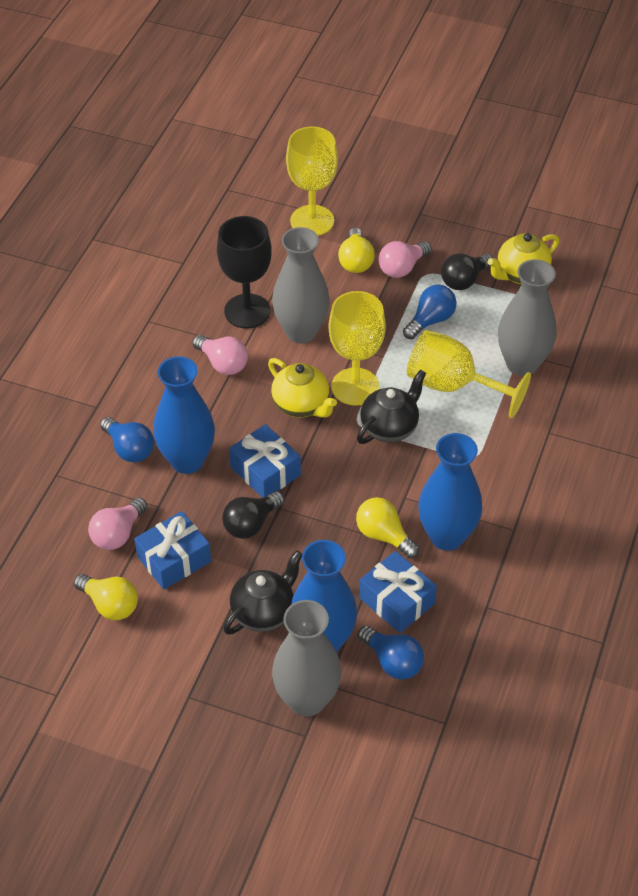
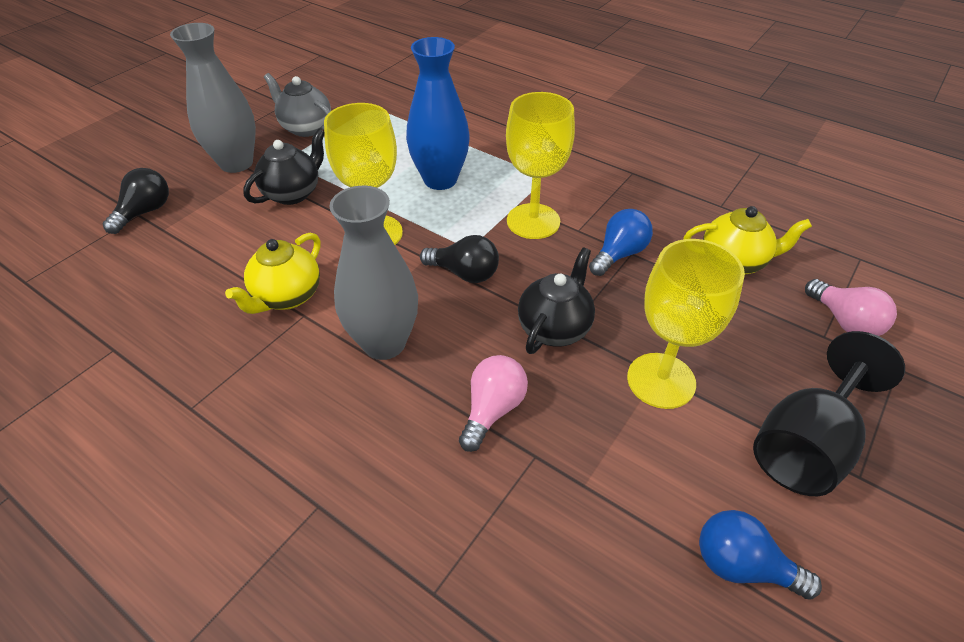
blue gift: [134,511,211,589] [229,424,301,498] [359,551,437,633] = 3 -> none = 0
blue light bulb: [100,417,154,462] [358,626,424,680] [403,284,457,339] = 3 -> [589,209,653,276] [699,510,822,599] = 2
blue vase: [153,356,215,474] [291,540,357,652] [418,433,482,551] = 3 -> [406,37,470,190] = 1
grey teapot: none = 0 -> [264,73,331,137] = 1
grey vase: [272,227,330,344] [272,600,341,717] [498,259,556,376] = 3 -> [170,23,256,173] [329,186,418,360] = 2
pink light bulb: [88,498,147,550] [192,335,248,375] [378,241,432,278] = 3 -> [459,355,528,452] [805,279,897,336] = 2
yellow light bulb: [74,574,138,620] [338,228,375,273] [356,497,420,558] = 3 -> none = 0

